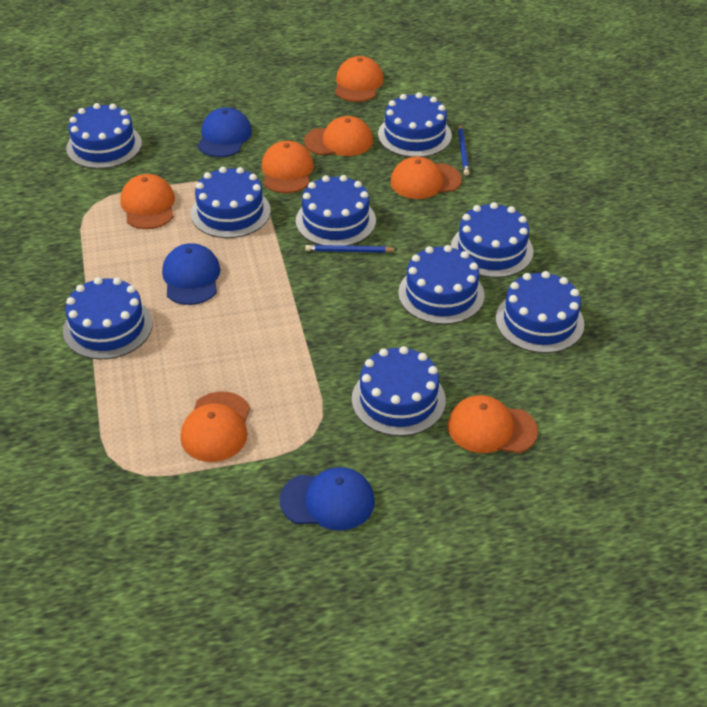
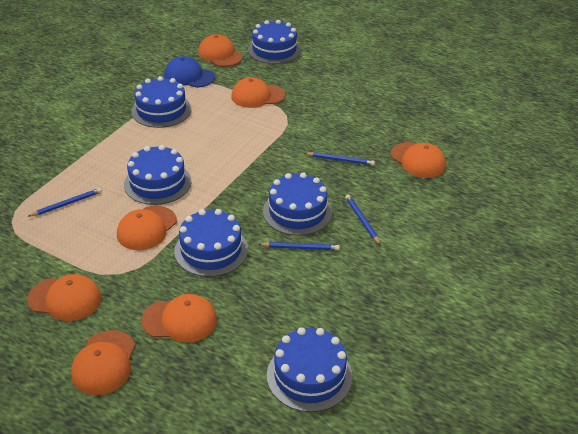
blue cake: [63,277,153,359] [66,103,142,169] [191,167,271,238] [296,175,376,246] [352,346,446,436] [378,93,452,157] [398,245,485,324] [451,202,533,278] [496,271,584,353] = 9 -> [124,145,192,205] [131,76,191,128] [174,209,248,277] [248,20,301,64] [263,172,332,236] [267,327,353,412] = 6
blue cap: [162,243,220,305] [197,107,252,157] [280,467,375,531] = 3 -> [164,56,215,88] = 1
blue pencil: [305,245,397,253] [458,125,469,176] = 2 -> [27,188,102,217] [258,242,340,250] [304,152,375,165] [345,194,381,245] = 4

